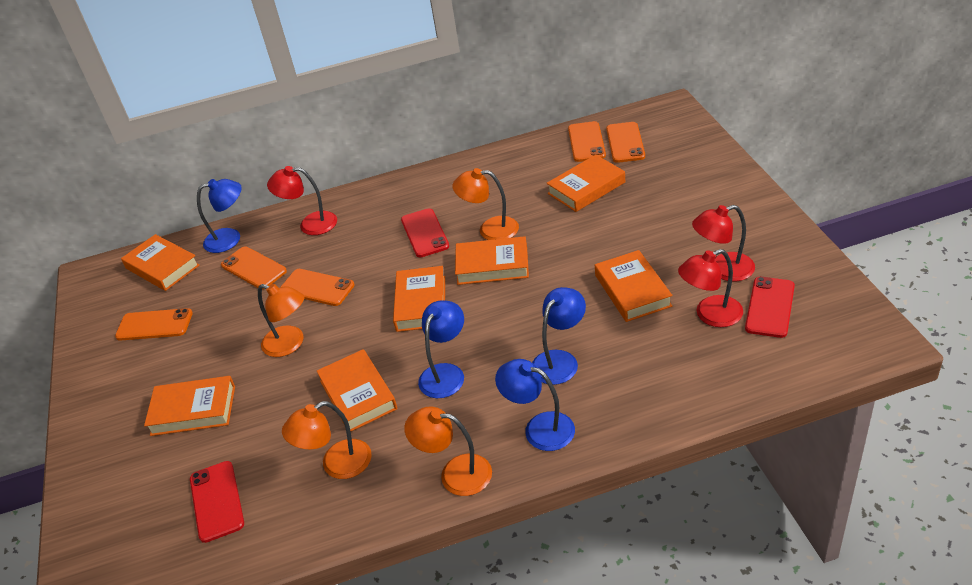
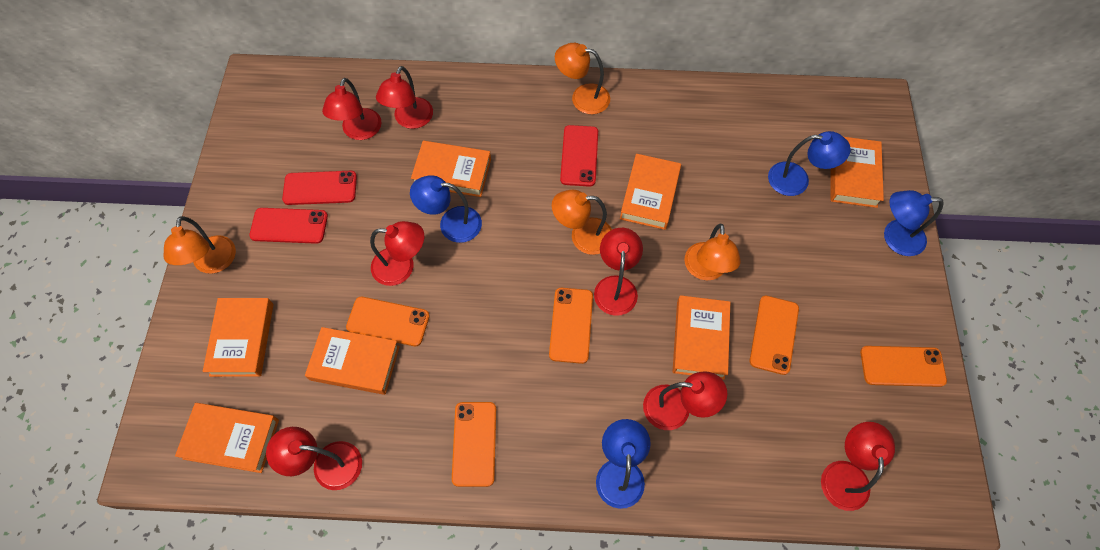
red lamp: [267,166,337,235] [678,249,743,327] [692,205,755,281] = 3 -> [266,427,362,490] [322,78,382,140] [370,221,424,286] [376,66,433,129] [594,228,643,316] [643,371,727,430] [821,422,895,511] = 7

